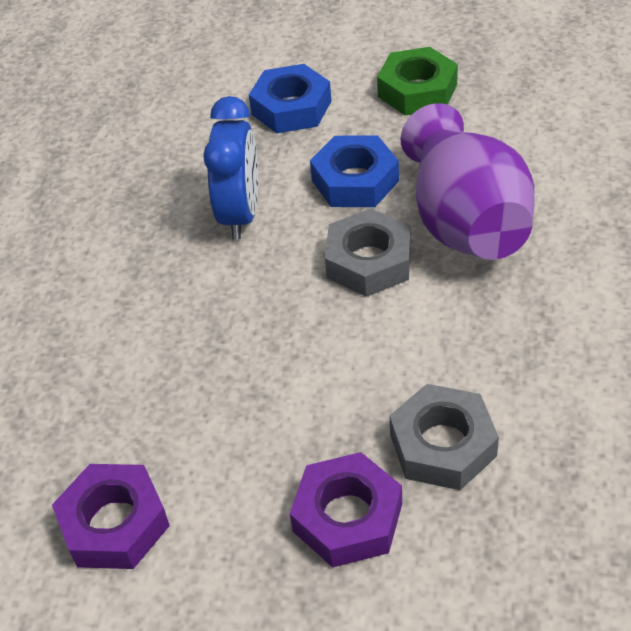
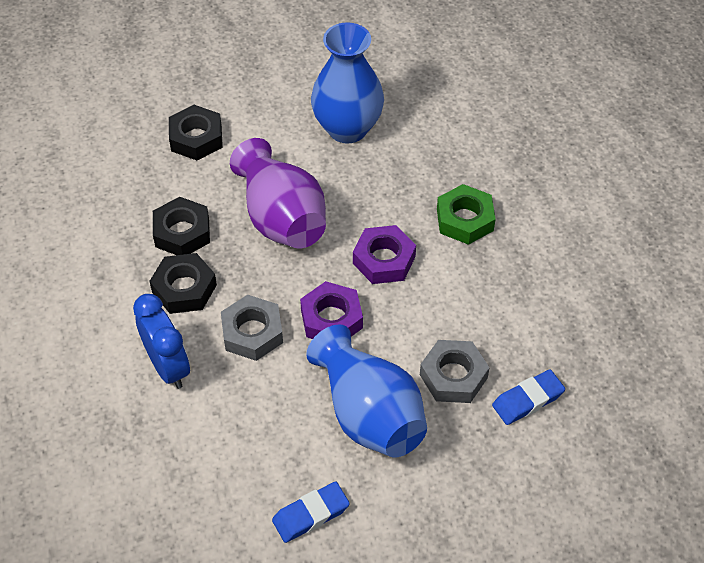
black nut: none = 0 -> [149,253,217,314] [153,197,210,255] [169,105,223,161] = 3
blue eraser: none = 0 -> [272,481,350,543] [492,369,565,425] = 2
blue nut: [249,64,331,133] [310,136,399,207] = 2 -> none = 0
blue vase: none = 0 -> [306,324,427,458] [311,22,384,143] = 2

